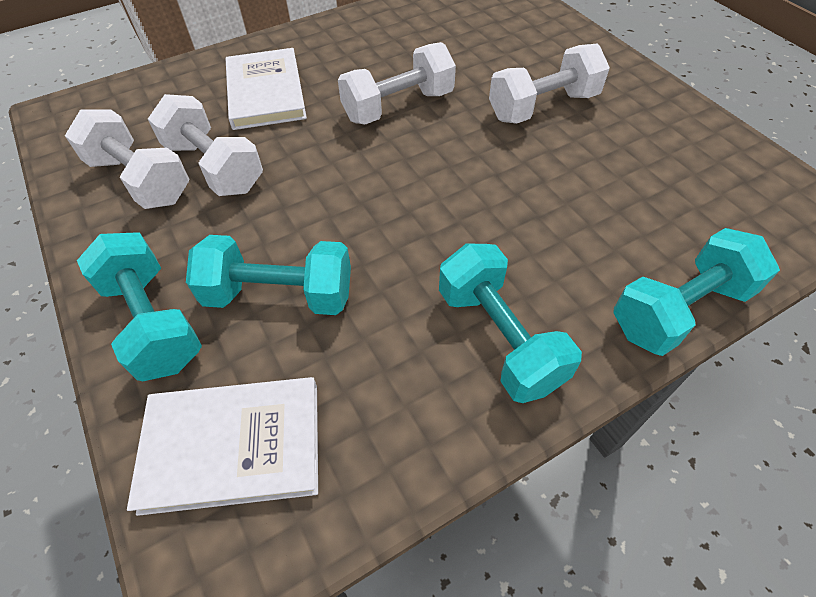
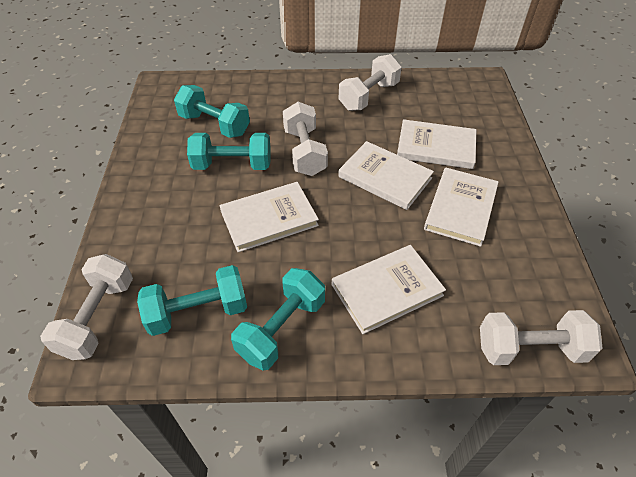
white book: [127,377,318,516] [226,48,307,130] = 2 -> [220,182,319,252] [332,245,446,334] [338,141,434,210] [397,119,476,169] [424,167,499,247] = 5

